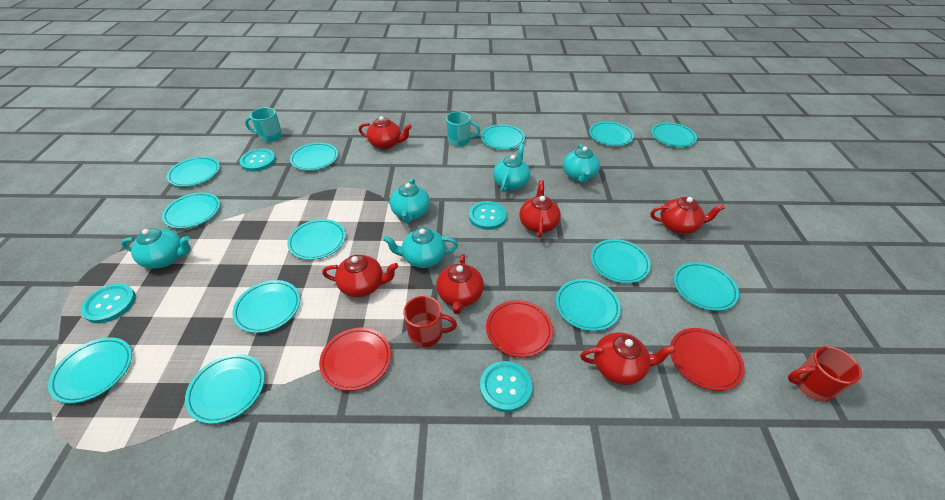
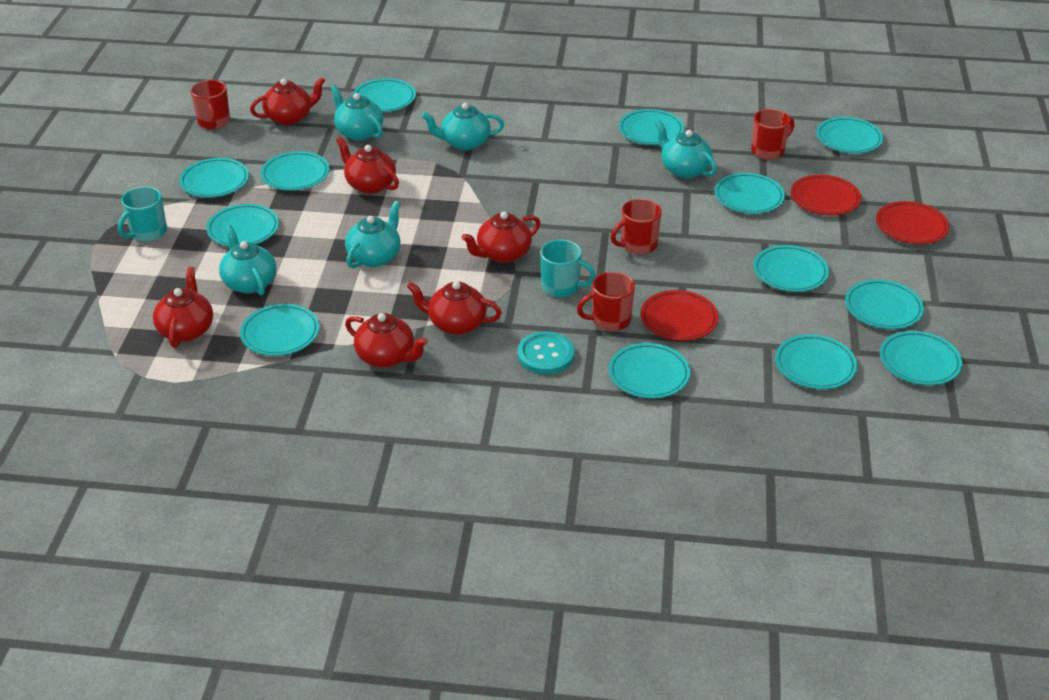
red mug: [403,296,457,347] [788,346,862,402] = 2 -> [191,80,230,129] [577,272,635,331] [611,199,662,254] [751,109,794,160] = 4
turquoise button: [81,284,136,323] [240,149,276,172] [469,201,507,230] [480,361,533,412] = 4 -> [517,331,575,374] = 1

